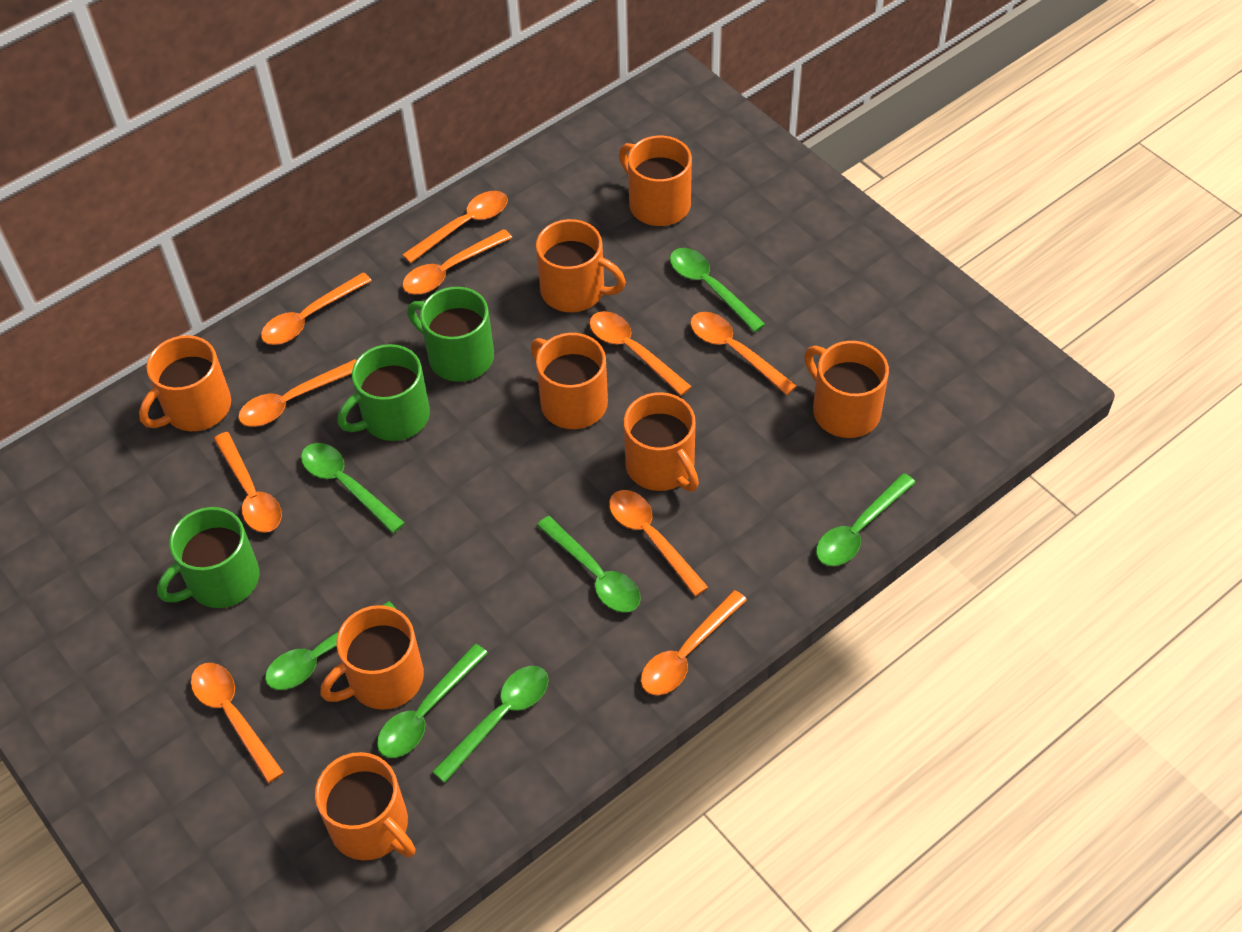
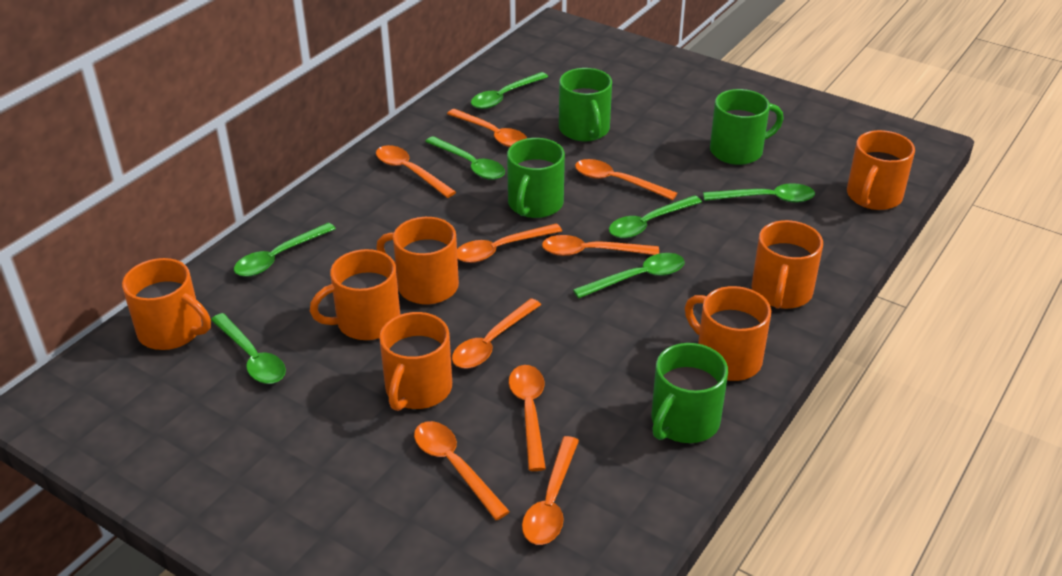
green mug: [157,507,260,608] [337,344,430,441] [407,287,494,382] = 3 -> [507,138,565,218] [559,68,612,142] [652,343,728,443] [710,89,784,165] = 4
orange mug: [139,335,231,431] [315,752,416,860] [320,605,424,710] [531,333,608,429] [536,219,626,312] [619,136,692,226] [624,392,699,491] [804,341,889,438] = 8 -> [122,258,211,350] [310,249,400,340] [376,217,459,305] [379,312,452,411] [685,286,771,381] [752,220,823,309] [847,130,915,210] = 7
orange spoon: [191,663,284,783] [214,432,282,533] [238,359,356,427] [261,272,372,345] [402,191,508,263] [403,229,512,294] [589,311,692,396] [609,490,709,597] [641,590,747,695] [690,312,797,395] = 10 -> [376,145,456,198] [414,421,510,520] [447,109,527,147] [452,298,541,368] [457,223,562,263] [509,365,546,471] [522,436,579,545] [542,235,659,256] [575,159,677,200] = 9

